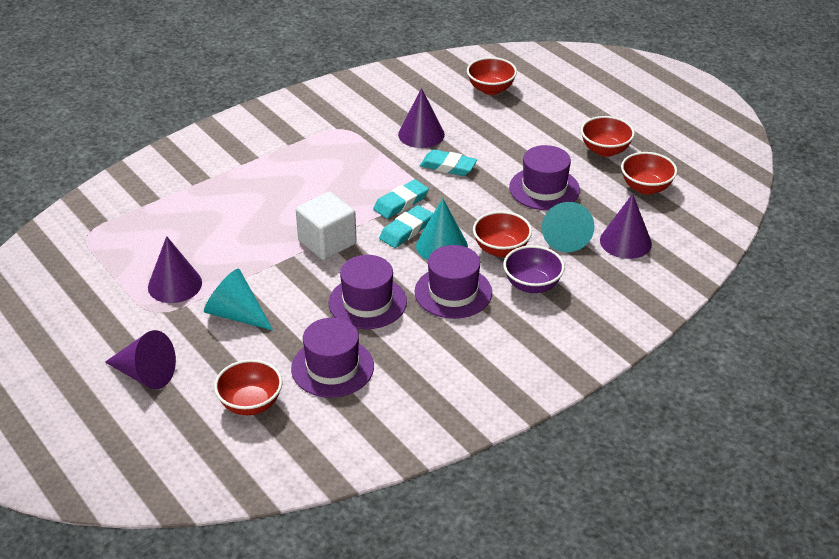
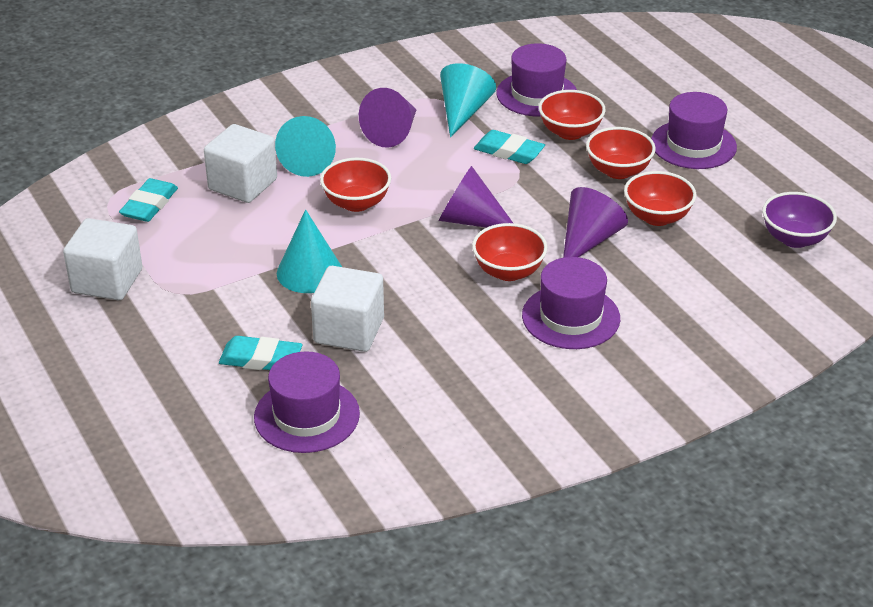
purple cone: [105,330,176,389] [148,236,202,303] [398,88,445,148] [600,194,652,259] = 4 -> [359,88,417,148] [439,166,513,228] [563,187,628,258] = 3
white cube: [296,191,357,260] = 1 -> [63,218,142,300] [204,124,277,203] [311,266,384,352] = 3

